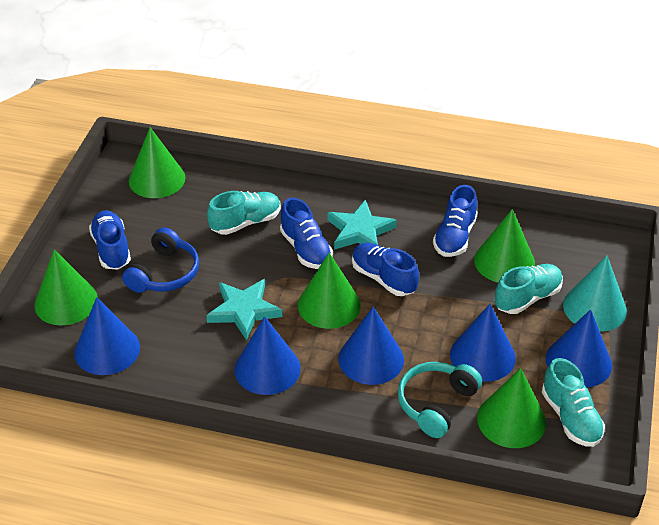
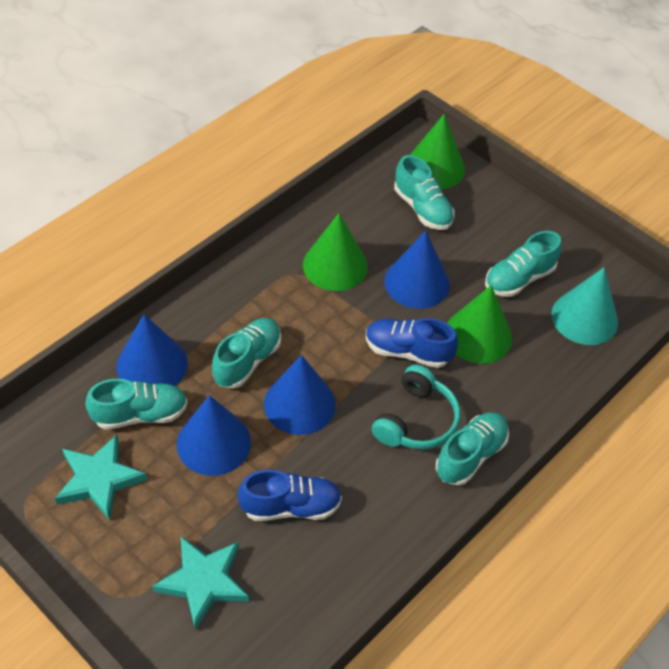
blue cone: [74,297,140,375] [235,316,301,395] [339,307,404,385] [450,304,516,382] [546,309,612,388] = 5 -> [116,315,188,386] [177,395,251,476] [264,355,336,435] [384,231,450,309] = 4
blue headphones: [122,227,199,293] = 1 -> none = 0
blue shoe: [89,210,131,270] [280,198,333,269] [352,243,419,296] [433,185,477,257] = 4 -> [237,470,342,521] [366,318,458,368] = 2
green cone: [34,249,98,325] [129,127,186,198] [298,253,361,329] [474,209,535,282] [477,368,546,448] = 5 -> [303,213,368,291] [410,114,465,189] [447,285,512,364] = 3
turquoise shoe: [207,191,281,235] [494,264,563,314] [542,358,605,447] = 3 -> [85,379,188,430] [212,318,281,388] [394,155,455,230] [436,412,509,486] [485,231,562,297] = 5

